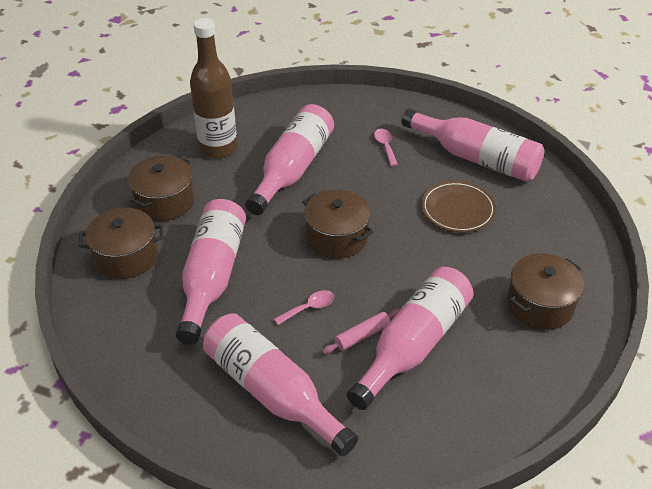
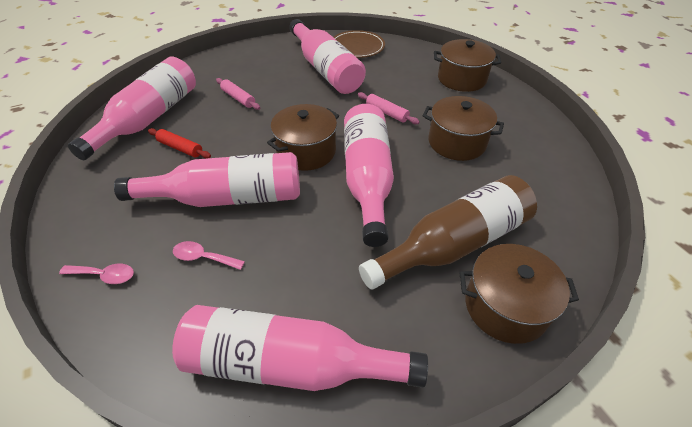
pink rolling pin: [322,309,401,354] = 1 -> [216,78,260,110] [358,92,420,124] = 2
red rolling pin: none = 0 -> [148,128,211,159] = 1

